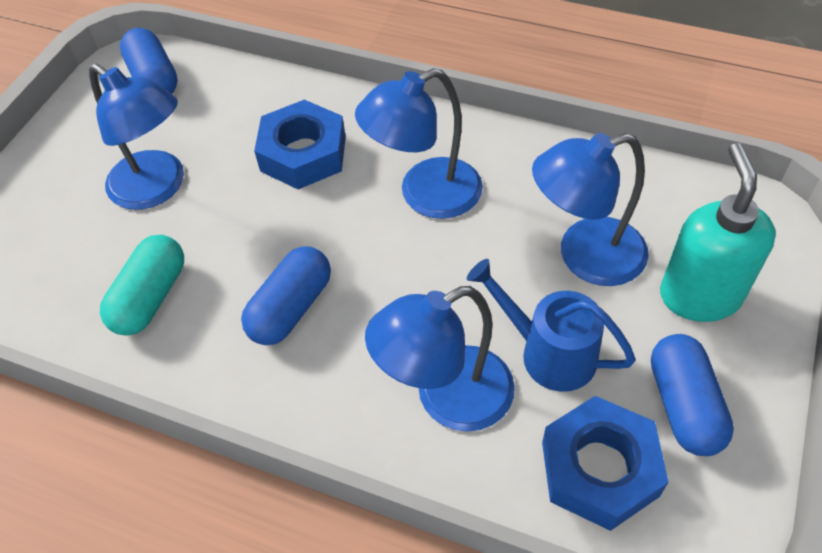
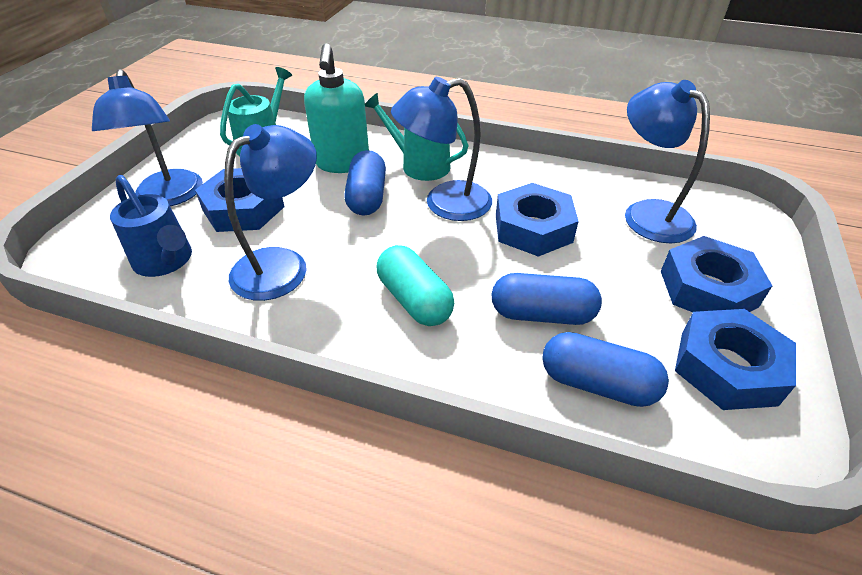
blue nut: [254,100,346,189] [542,396,668,531] = 2 -> [195,168,285,232] [496,183,579,257] [661,236,772,312] [675,309,796,410] = 4
turquoise watering can: none = 0 -> [220,67,292,156] [365,93,469,181] = 2

